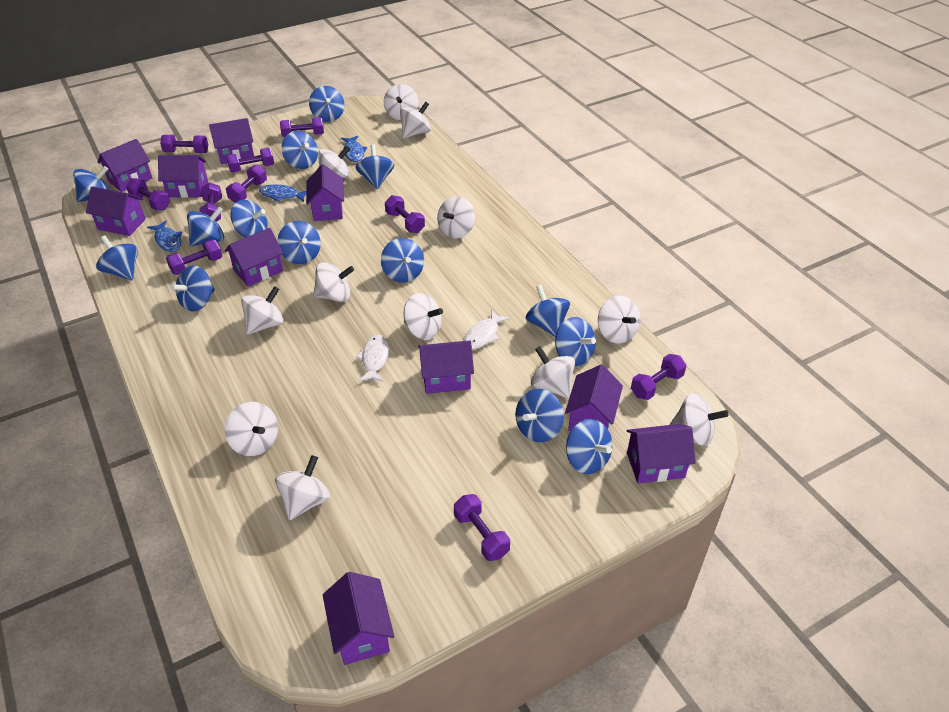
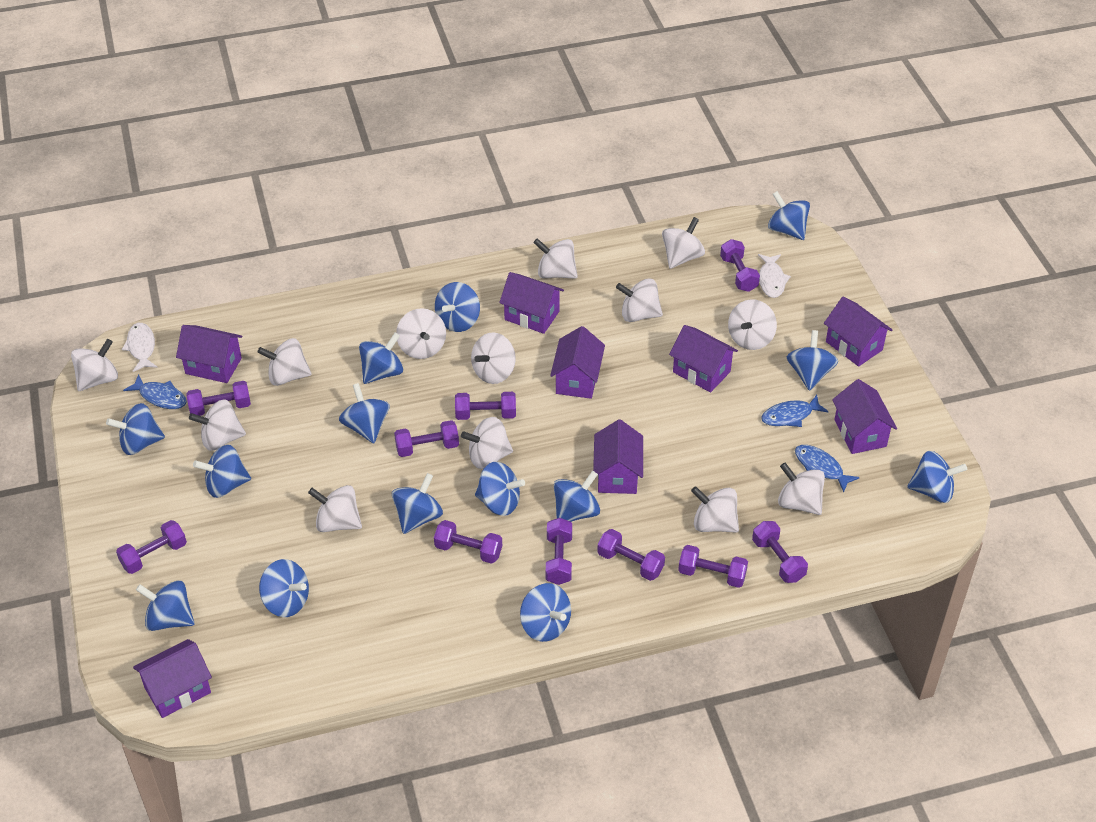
purple house: [86,186,146,236] [98,139,152,192] [158,155,208,198] [209,118,254,164] [225,228,283,286] [306,164,344,221] [323,572,394,665] [418,340,474,394] [565,365,623,431] [626,424,696,483] = 10 -> [133,639,212,718] [176,325,242,383] [499,272,564,334] [550,326,605,399] [593,419,643,494] [669,325,738,393] [824,297,892,367] [832,379,897,454] = 8
white spinning top: [225,402,278,456] [241,286,284,335] [275,455,330,520] [313,262,354,302] [318,146,350,179] [384,84,418,120] [400,102,431,139] [404,293,443,340] [437,196,475,239] [531,346,575,398] [598,296,640,343] [669,393,729,446] = 12 -> [71,339,118,391] [189,399,246,451] [258,338,312,386] [308,485,362,532] [396,308,446,359] [461,417,513,469] [471,332,516,384] [533,238,578,279] [616,278,663,322] [662,217,705,269] [691,486,739,533] [728,299,777,350] [778,463,825,515] = 13

